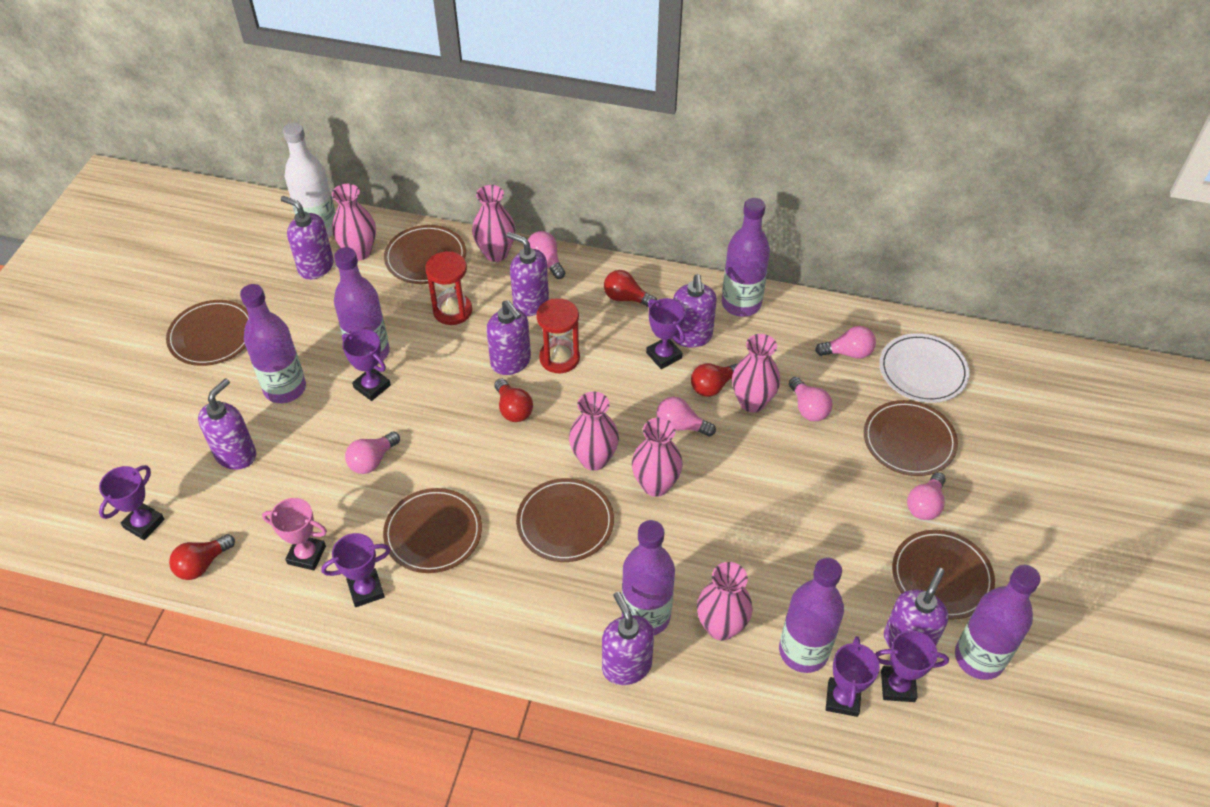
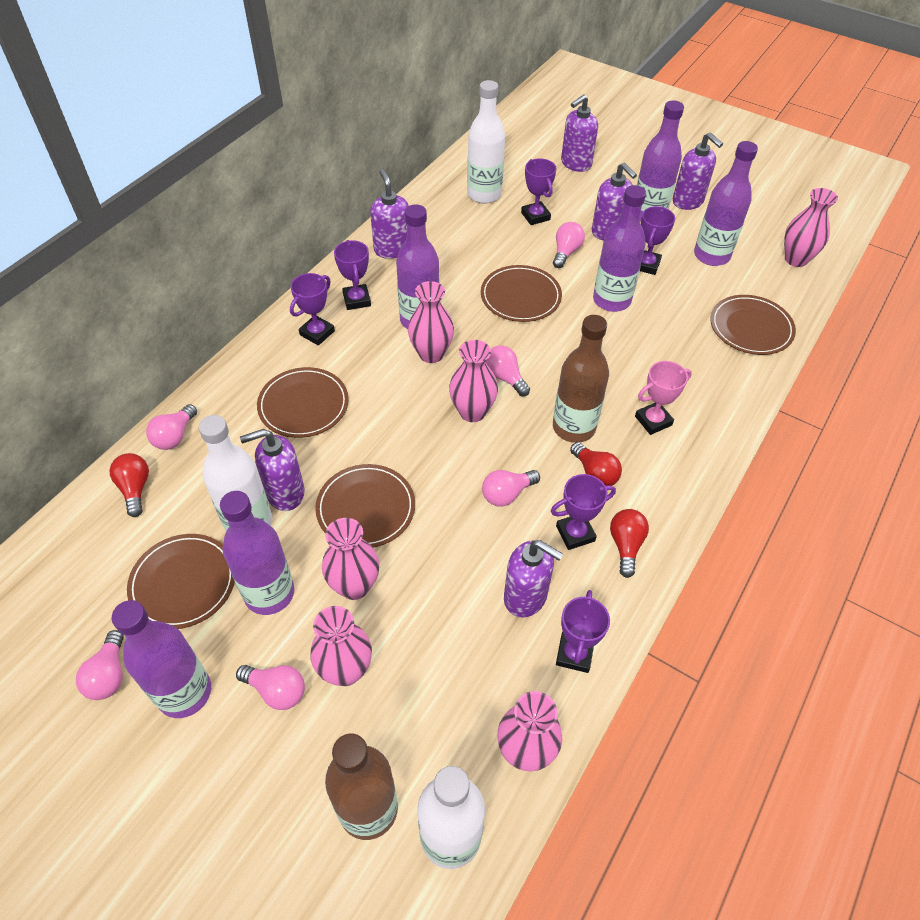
brown bottle: none = 0 -> [325,733,398,840] [553,315,609,443] = 2
brown plate: [166,300,249,366] [383,488,482,573] [384,225,466,284] [516,478,614,562] [864,400,958,476] [892,530,995,619] = 6 -> [127,534,235,629] [257,367,349,438] [315,464,415,548] [481,265,562,322] [710,295,796,355] = 5
purple soap dispenser: [198,378,256,470] [281,196,334,280] [486,300,531,375] [506,232,549,316] [602,592,654,685] [672,274,717,347] [884,567,948,649] = 7 -> [240,429,305,511] [370,169,409,259] [504,540,563,618] [561,94,598,172] [592,162,637,240] [673,132,723,210] = 6
red hourglass: [425,251,472,325] [536,298,580,373] = 2 -> none = 0
red light bulb: [169,534,235,580] [494,379,533,422] [604,270,657,307] [691,363,737,397] = 4 -> [110,453,149,517] [570,442,622,486] [610,509,649,578] = 3
white bottle: [283,123,336,238] = 1 -> [199,415,272,532] [417,766,485,869] [467,80,505,204] = 3
white plate: [879,333,969,403] = 1 -> none = 0

